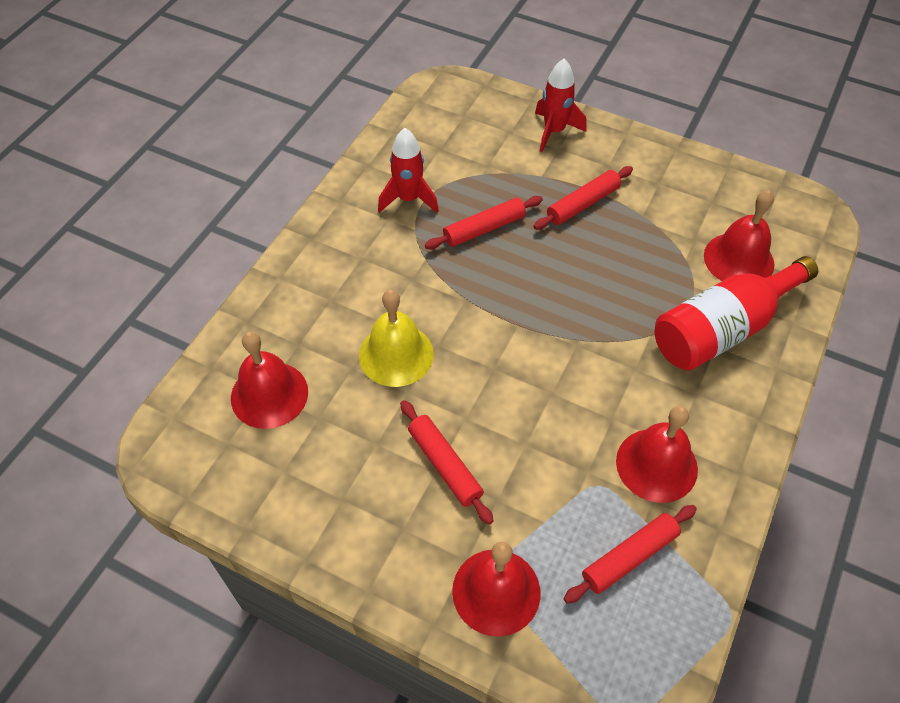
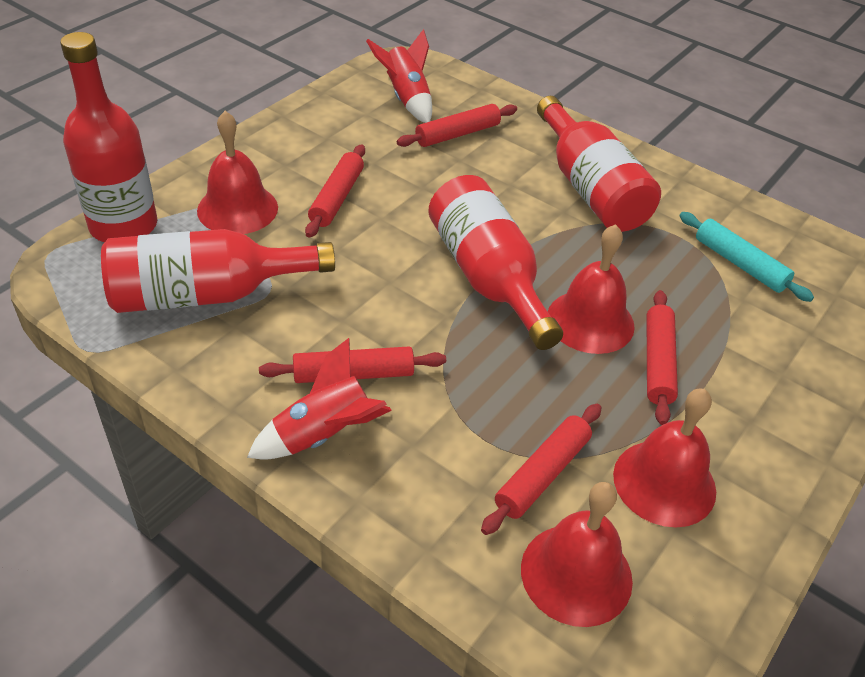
red bottle: [655,256,818,371] = 1 -> [60,32,157,242] [101,229,335,313] [428,175,563,350] [537,96,661,232] = 4
red rolling pin: [400,400,494,525] [425,196,543,249] [533,166,633,230] [563,505,697,604] = 4 -> [259,346,446,383] [305,145,365,238] [397,104,517,147] [481,404,601,535] [647,290,678,425] = 5
turquoise rolling pin: none = 0 -> [679,212,814,302] = 1
yellow bell: [359,290,434,387] = 1 -> none = 0

